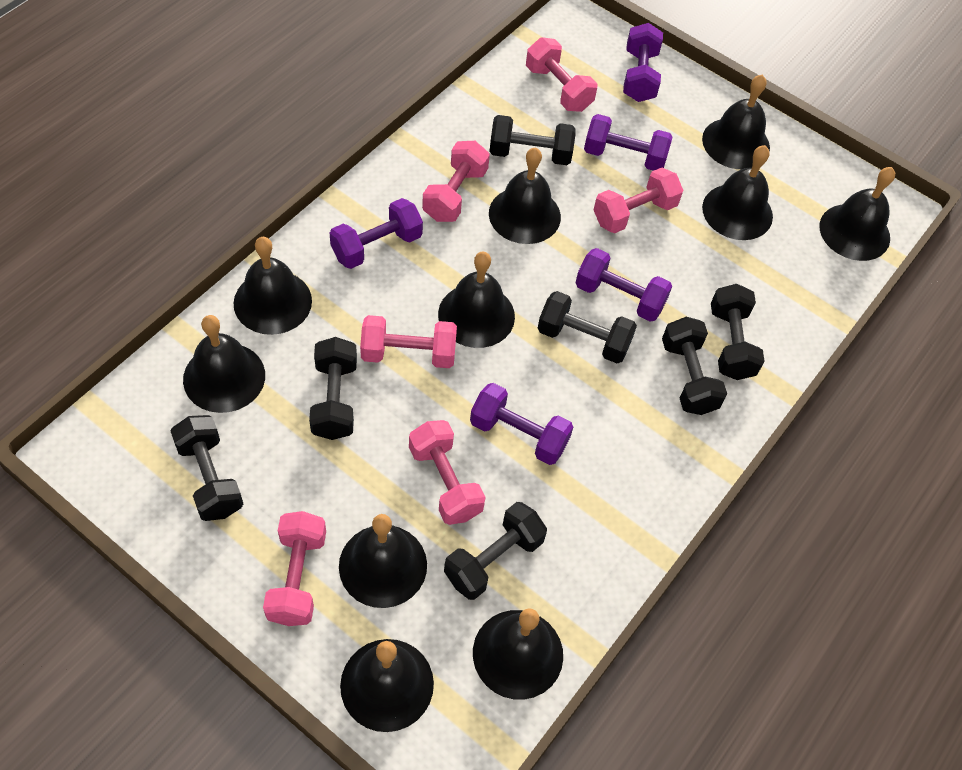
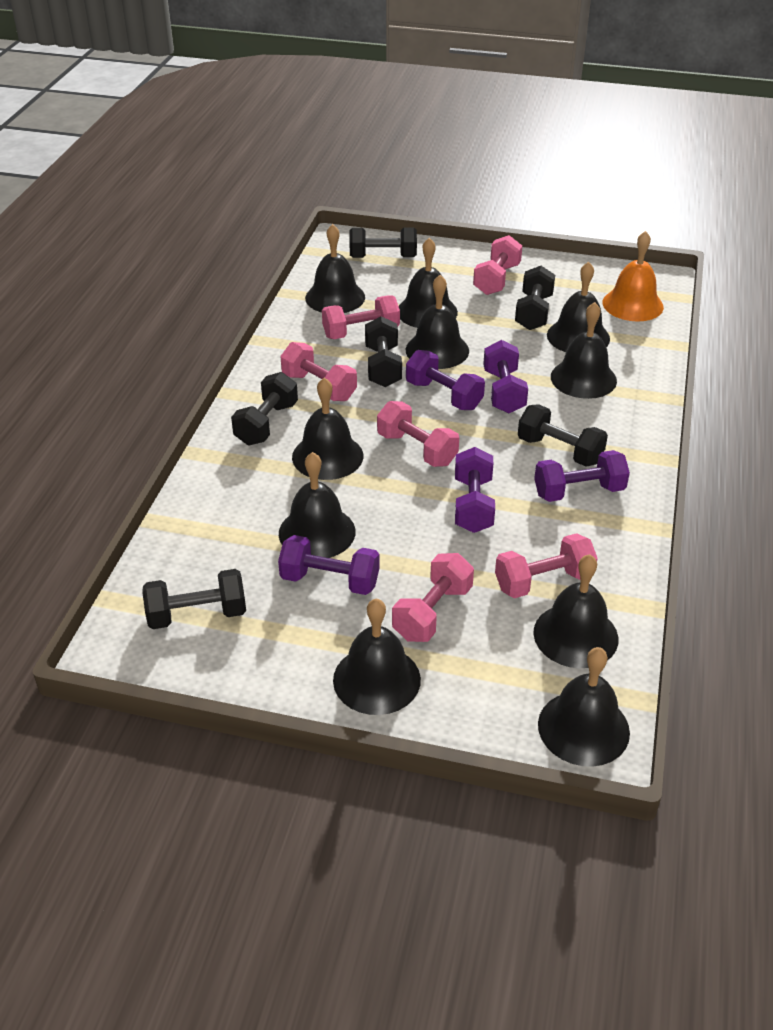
black dumbbell: [171,415,243,521] [309,337,357,440] [444,502,547,600] [489,115,576,165] [538,291,637,363] [662,317,727,415] [711,284,765,380] = 7 -> [142,569,246,629] [231,372,298,445] [349,227,417,258] [365,316,402,387] [515,266,555,330] [518,404,608,467] = 6
orange bell: none = 0 -> [603,231,664,322] = 1

